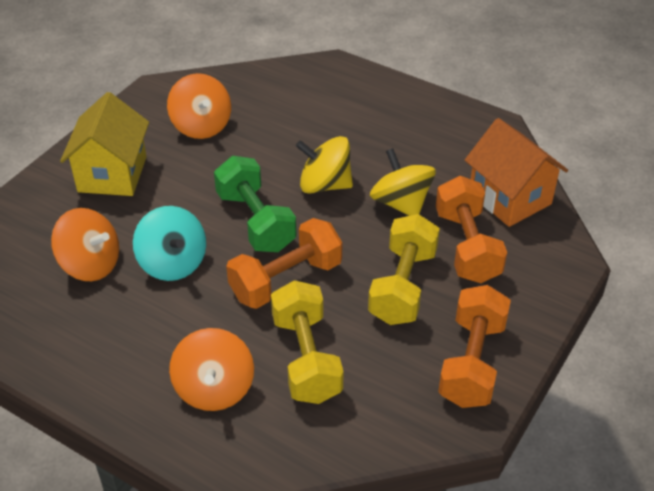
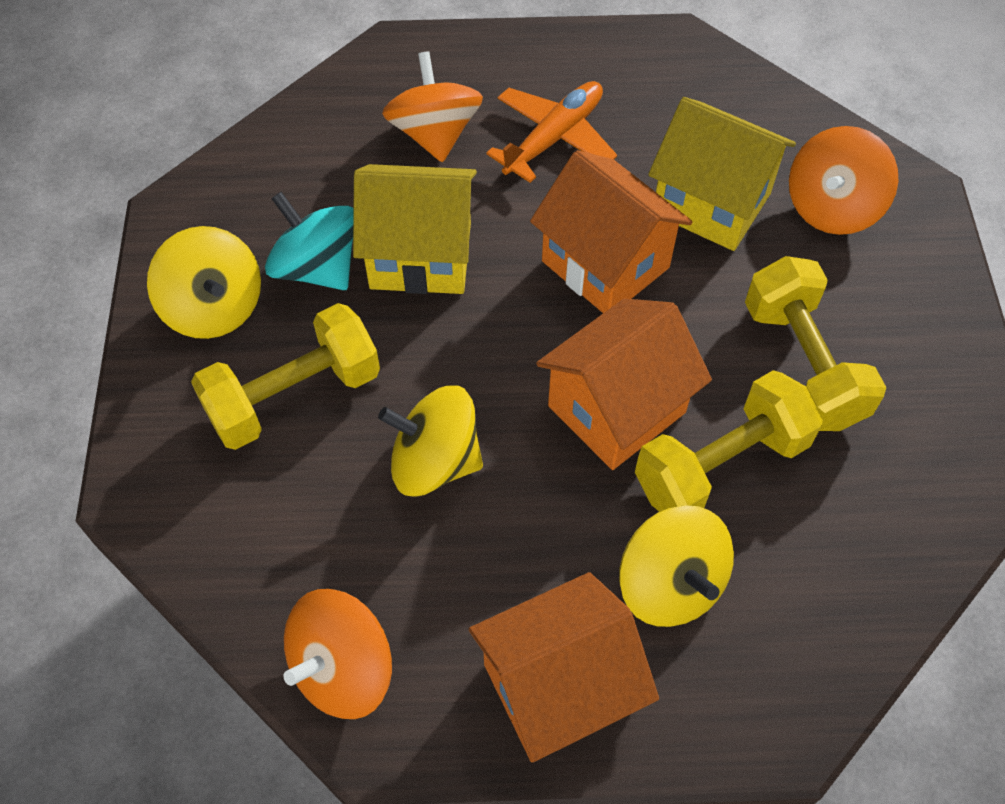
green dumbbell: [214,156,297,252] = 1 -> none = 0
orange dumbbell: [226,218,342,309] [436,176,507,283] [438,285,511,408] = 3 -> none = 0
orange house: [465,118,568,227] = 1 -> [469,572,659,762] [530,150,693,313] [536,299,712,470] = 3
orange plane: none = 0 -> [486,81,617,183] = 1
yellow dumbbell: [271,280,343,404] [368,214,440,325] = 2 -> [191,303,380,450] [635,370,823,512] [745,256,887,431] = 3
yellow house: [60,92,149,196] = 1 -> [353,164,477,294] [648,97,796,251] = 2
yellow spinning top: [296,136,353,194] [370,148,436,216] = 2 -> [147,226,261,339] [378,385,483,497] [619,505,734,627] = 3

